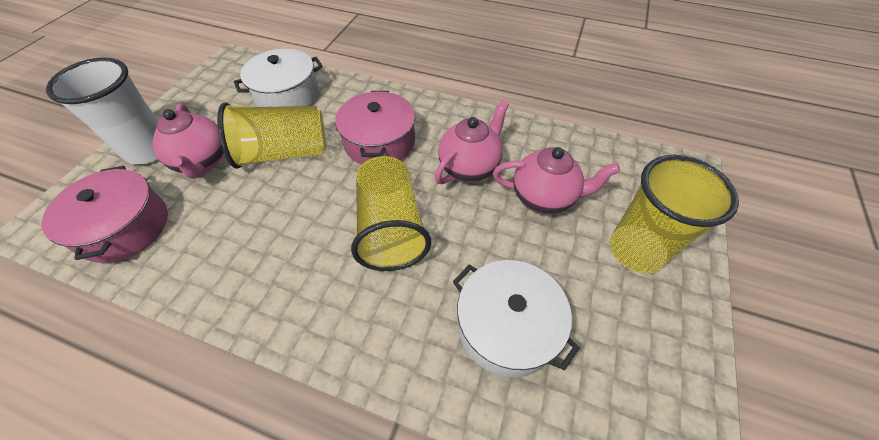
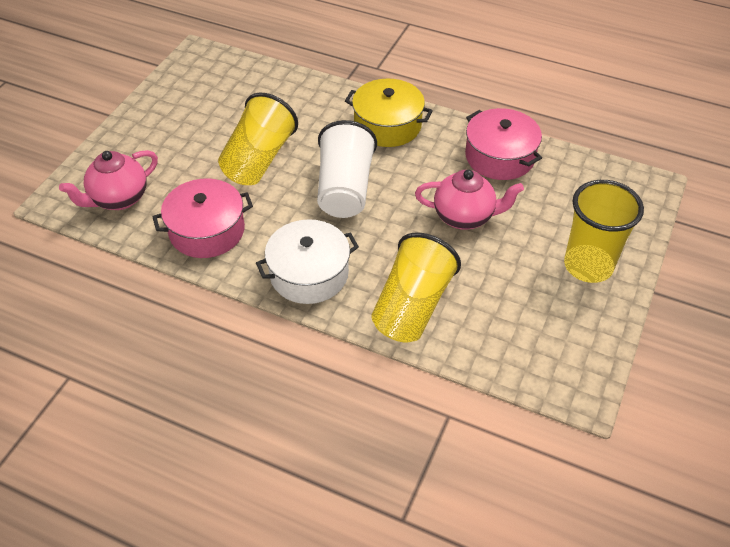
pink teapot: [152,103,224,179] [435,100,509,184] [493,147,620,214] = 3 -> [59,150,158,210] [415,170,524,230] = 2
white pot: [234,49,323,107] [453,260,580,378] = 2 -> [256,219,359,304] = 1
yellow pot: none = 0 -> [345,79,433,147] = 1

